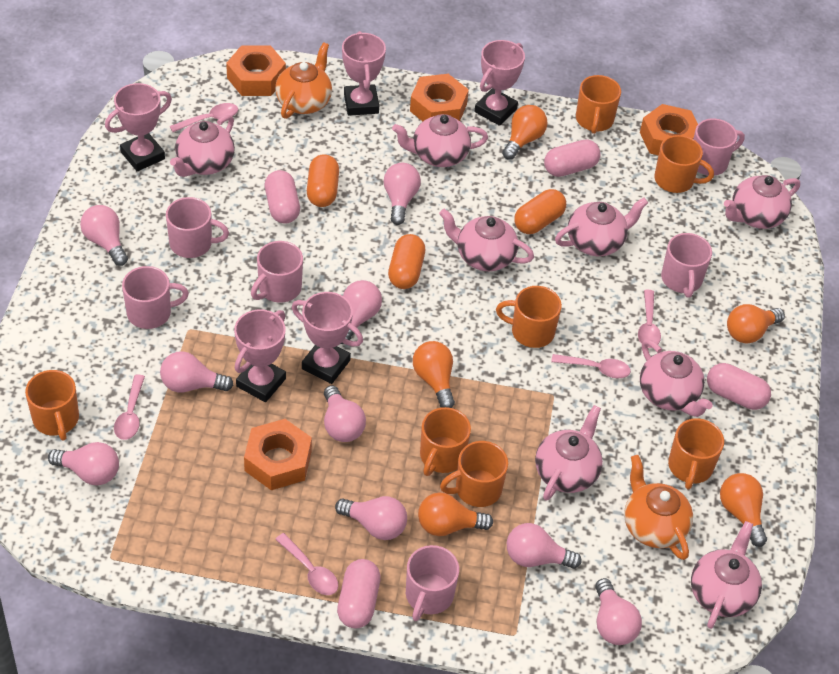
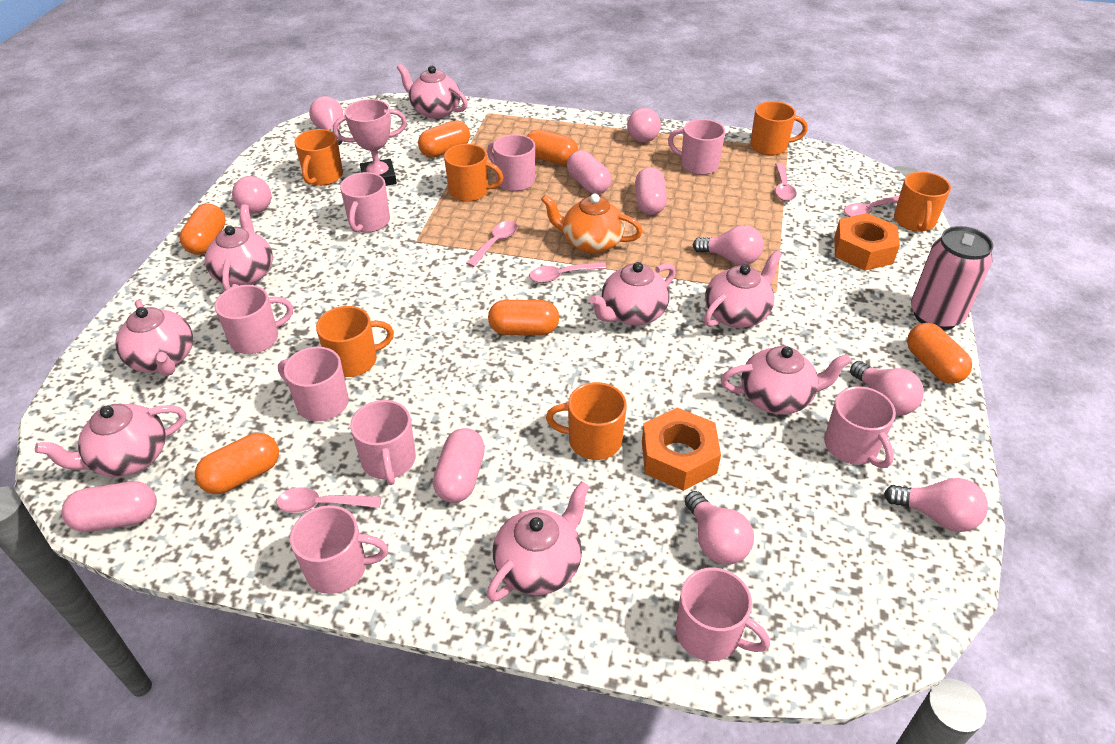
orange capsule: [307,154,339,207] [388,234,425,289] [515,189,566,234] = 3 -> [179,204,226,255] [195,433,279,494] [418,120,470,158] [488,300,559,335] [527,130,578,165] [907,323,972,384] = 6
orange light bulb: [413,341,455,408] [418,493,493,536] [502,105,548,160] [720,473,767,547] [727,304,785,343] = 5 -> none = 0
orange mug: [25,370,79,441] [420,407,471,476] [440,441,508,507] [496,286,562,348] [576,75,621,134] [654,135,714,193] [668,418,724,490] = 7 -> [294,129,343,186] [316,306,394,377] [444,144,503,202] [546,382,627,460] [750,101,808,156] [894,172,951,232] = 6
orange nut: [226,45,286,96] [244,419,312,490] [410,74,469,122] [640,104,698,155] = 4 -> [642,407,721,491] [834,213,900,271] = 2
orange teapot: [275,42,332,119] [624,455,693,560] = 2 -> [541,194,643,254] = 1
pink can: none = 0 -> [911,226,993,330] = 1
pink light bulb: [48,442,119,485] [80,205,128,266] [160,351,233,393] [324,385,366,442] [335,496,407,540] [340,280,382,344] [384,163,421,225] [507,523,582,569] [595,578,642,645] = 9 -> [232,176,272,214] [309,96,343,145] [627,108,661,142] [685,491,754,565] [693,225,764,265] [850,361,924,416] [884,478,988,532] = 7
pink mug: [122,266,189,329] [166,197,229,258] [251,241,303,303] [406,545,459,621] [661,233,712,298] [693,118,745,176] = 6 -> [215,285,293,354] [278,347,349,421] [290,505,388,594] [340,172,390,233] [350,400,416,485] [487,134,535,191] [668,119,725,175] [676,568,770,661] [824,386,896,468] = 9
pink trophy: [105,83,172,171] [234,309,286,402] [292,292,363,384] [342,31,386,116] [474,40,525,126] = 5 -> [333,99,407,186] = 1

